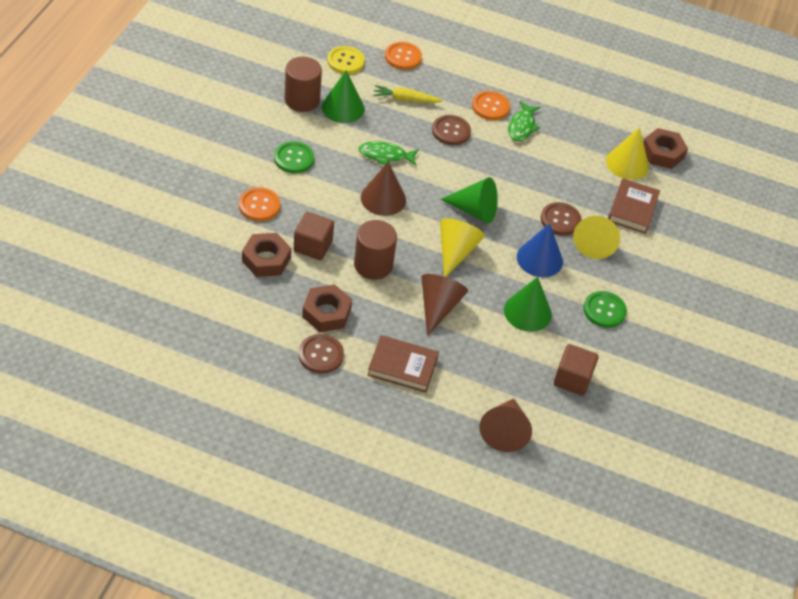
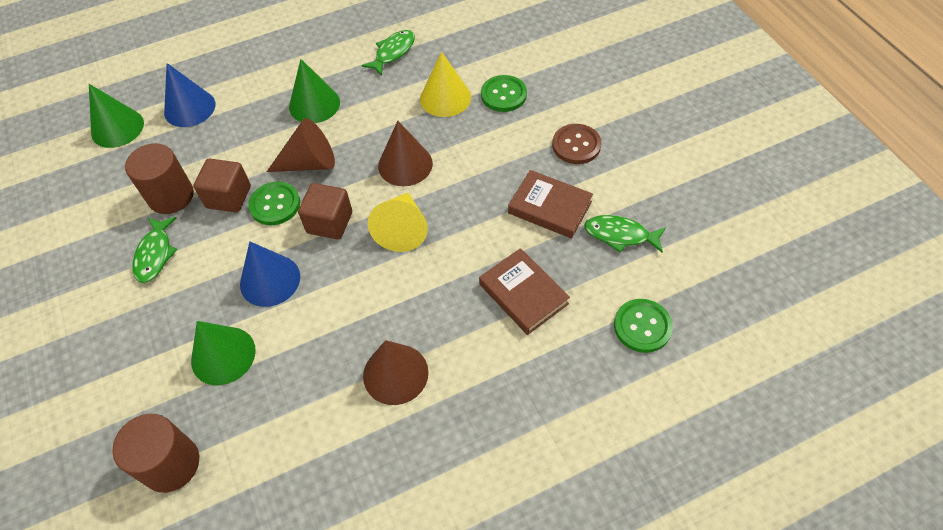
blue cone: [517,223,563,277] = 1 -> [164,63,215,127] [240,241,300,307] = 2
brown button: [299,334,344,374] [432,115,471,145] [541,202,582,236] = 3 -> [552,124,602,164] = 1
brown nut: [242,233,291,277] [302,284,352,332] [643,128,688,169] = 3 -> none = 0
green button: [274,141,314,173] [583,291,627,328] = 2 -> [248,182,300,225] [481,75,527,112] [614,299,673,353] = 3
green fish: [359,141,419,166] [508,101,540,141] = 2 -> [132,217,178,283] [362,30,415,76] [584,215,666,253] = 3
orange button: [239,187,280,221] [385,42,422,70] [472,91,510,120] = 3 -> none = 0
yellow button: [327,46,365,74] = 1 -> none = 0
yellow carrot: [373,85,443,103] = 1 -> none = 0
yellow cone: [440,219,485,277] [573,216,620,259] [606,127,649,180] = 3 -> [368,193,428,252] [420,52,471,117] = 2

